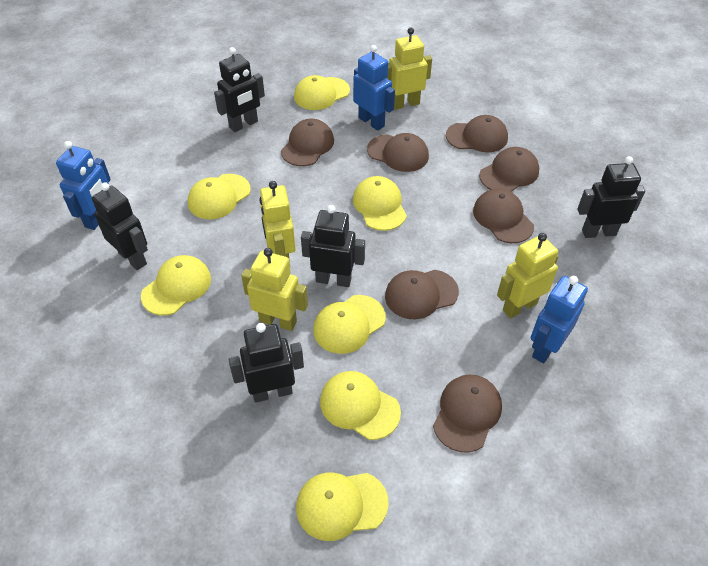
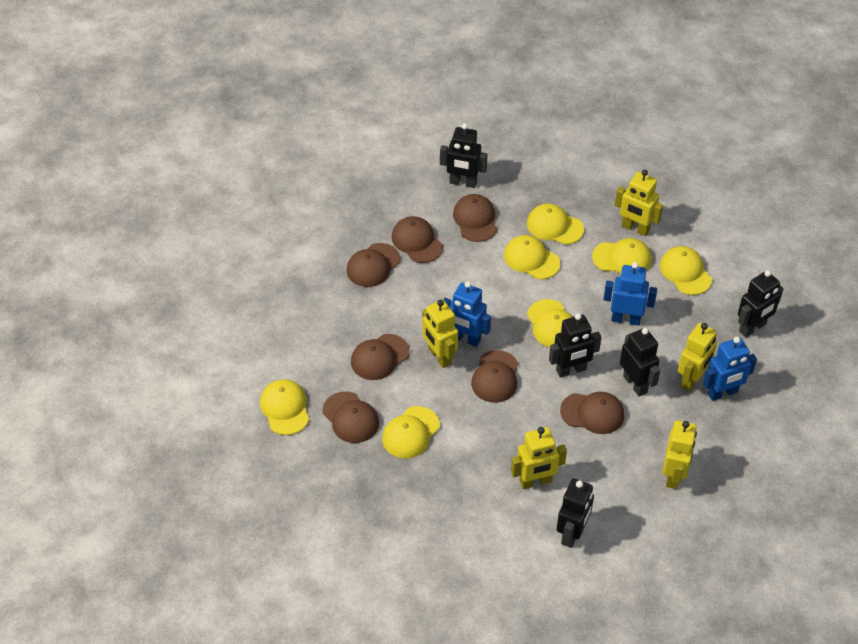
yellow robot: [241,248,308,331] [259,181,296,262] [387,27,432,110] [497,233,559,318] = 4 -> [422,299,458,368] [511,427,567,489] [615,170,663,236] [663,420,697,489] [678,323,717,391] = 5

